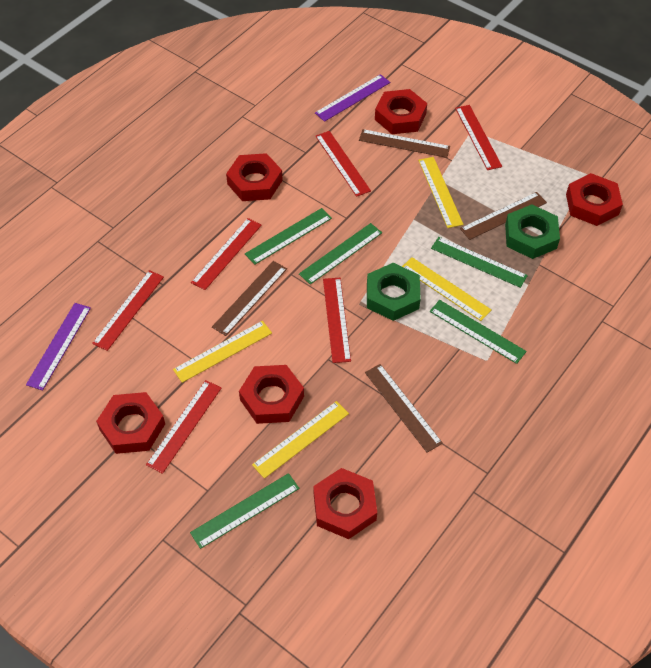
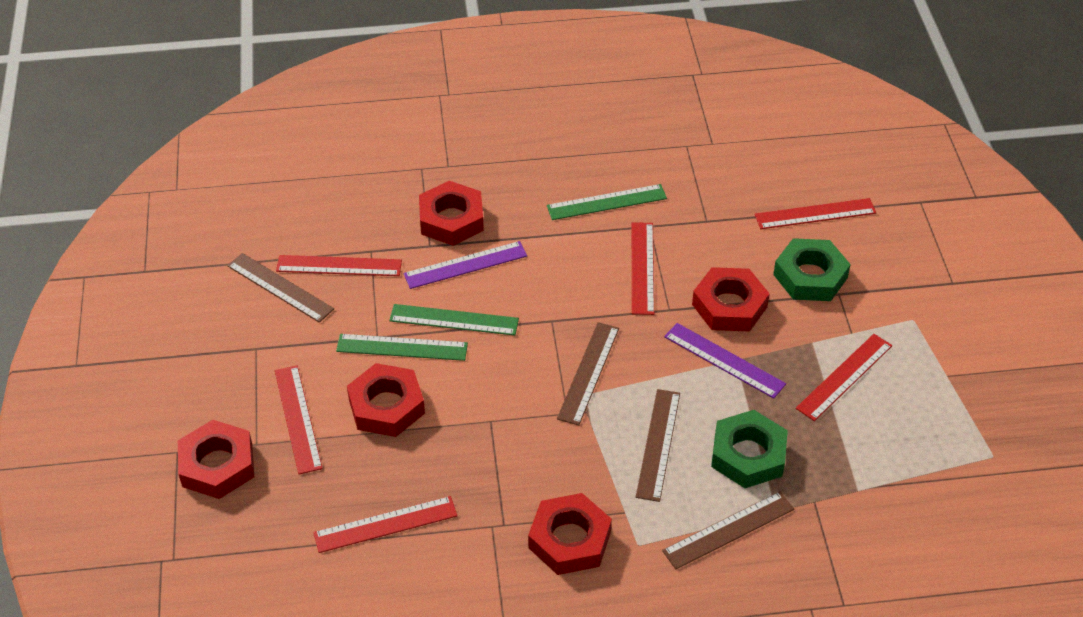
green ruler: [190,473,299,549] [245,208,332,265] [299,223,382,285] [430,300,527,364] [431,237,528,288] = 5 -> [336,334,468,361] [389,304,519,335] [547,184,667,220] = 3
red nut: [96,392,165,454] [226,153,283,201] [239,365,304,424] [313,468,377,539] [375,89,427,134] [566,173,623,226] = 6 -> [178,420,254,499] [347,363,425,437] [419,181,484,246] [528,493,612,575] [692,267,770,332] = 5
yellow ruler: [173,321,272,383] [252,401,349,479] [402,257,491,321] [418,157,464,228] = 4 -> none = 0

